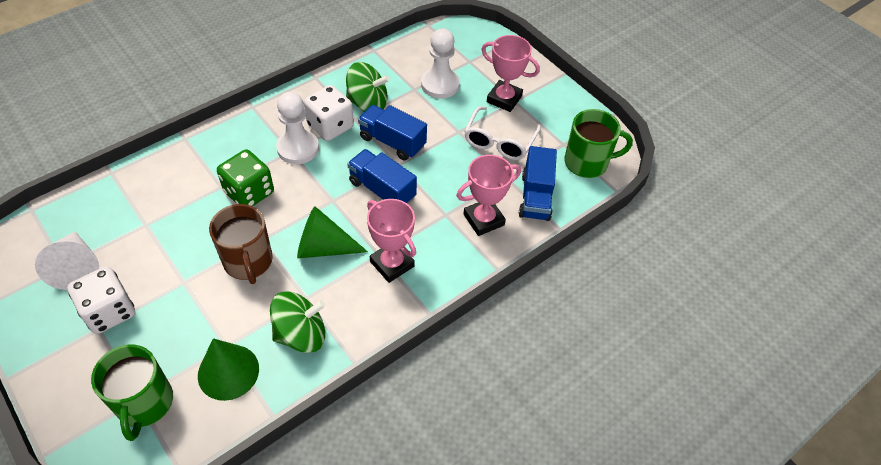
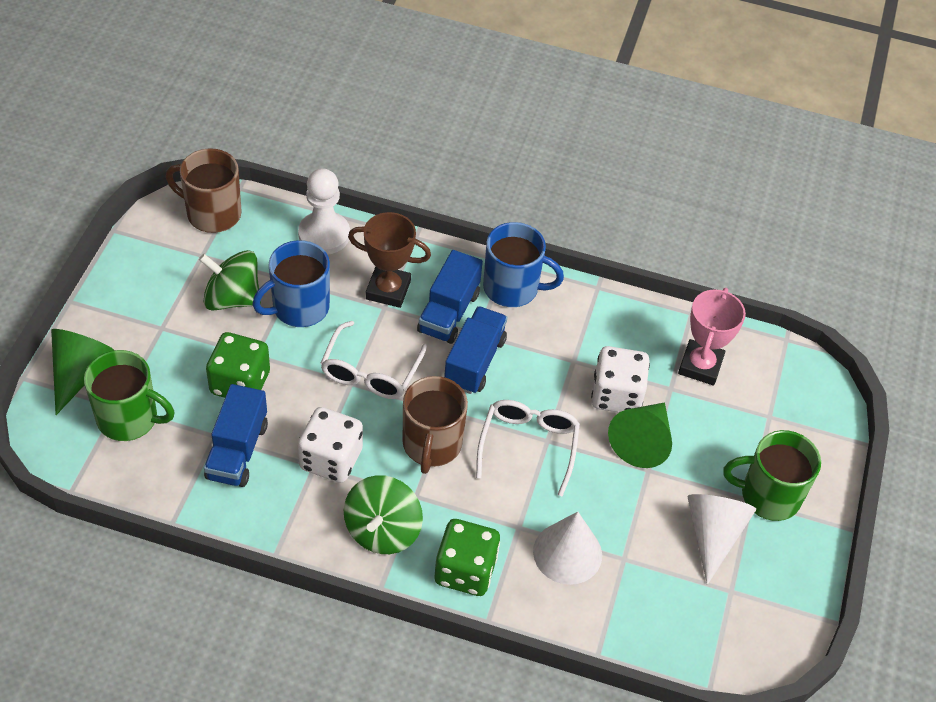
blue mug: none = 0 -> [252,240,330,327] [483,222,564,307] = 2
brown mug: [209,204,273,284] = 1 -> [166,148,242,233] [403,376,468,474] = 2
brown trophy: none = 0 -> [348,212,431,308] = 1
green dice: [217,149,274,206] = 1 -> [206,332,270,398] [435,519,500,596] = 2
pink trophy: [367,199,416,283] [457,155,521,236] [481,35,540,112] = 3 -> [678,288,746,385] = 1
white cone: [35,231,99,290] = 1 -> [533,512,602,585] [687,494,756,585] = 2
white glasses: [464,106,541,160] = 1 -> [321,321,427,399] [476,400,580,496] = 2
white pawn: [276,92,319,164] [421,28,460,98] = 2 -> [298,168,350,255] = 1

